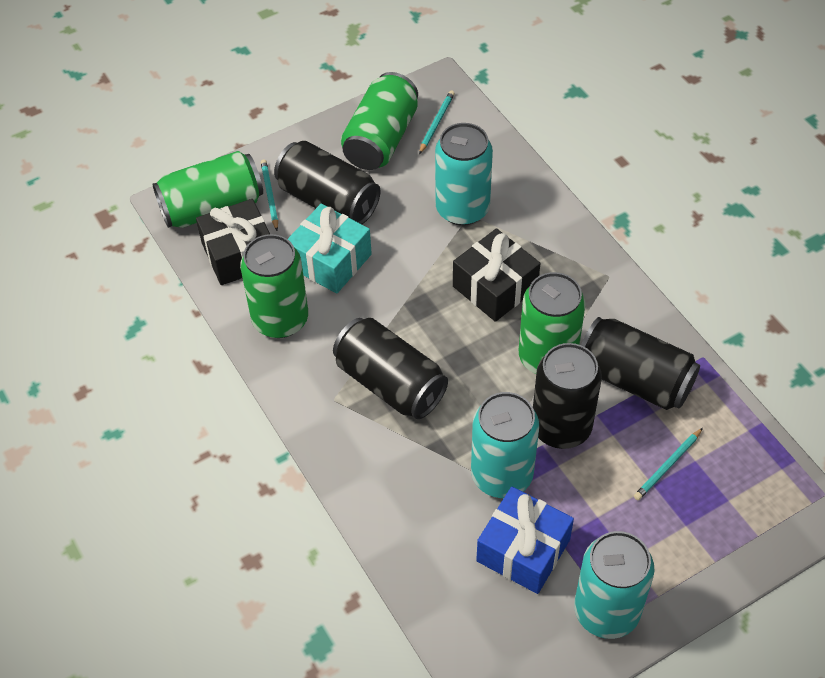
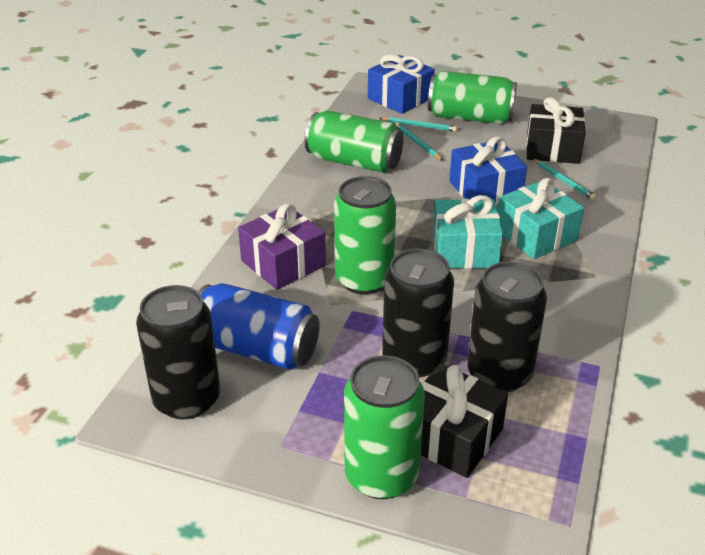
black can: [274,141,381,224] [333,318,448,419] [533,343,602,449] [581,317,700,410] = 4 -> [136,285,220,420] [382,249,454,377] [467,262,547,392] = 3
blue can: none = 0 -> [198,283,320,370] = 1
blue gift: [476,487,574,594] = 1 -> [368,54,435,114] [449,136,527,205] = 2
purple gift: none = 0 -> [238,203,326,290] = 1
turquoise can: [435,123,493,226] [471,392,539,498] [574,531,655,639] = 3 -> none = 0
turquoise gift: [288,204,372,293] = 1 -> [433,195,503,269] [497,178,584,259] = 2

